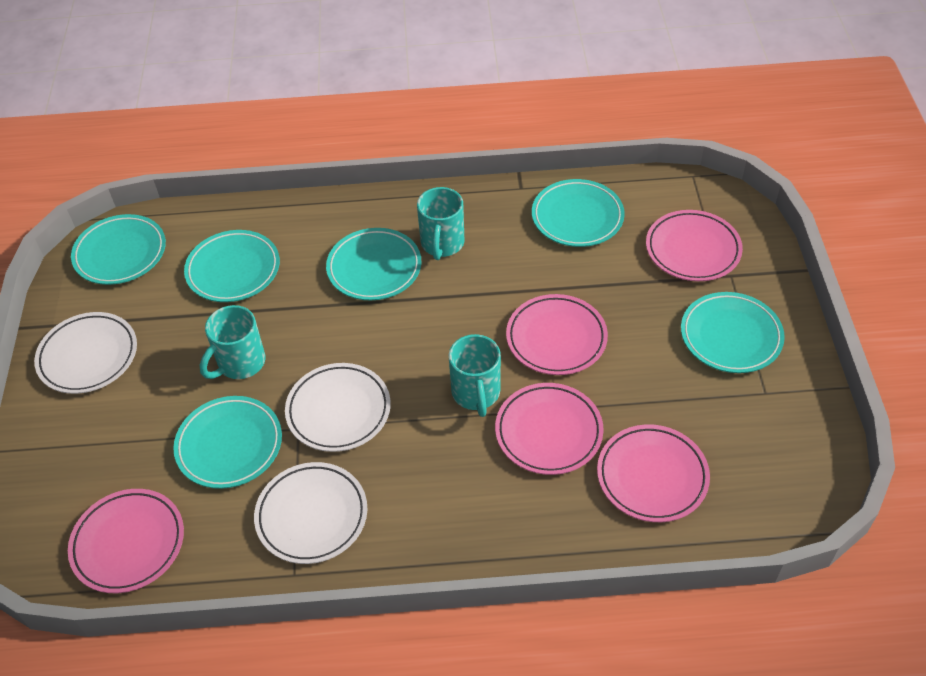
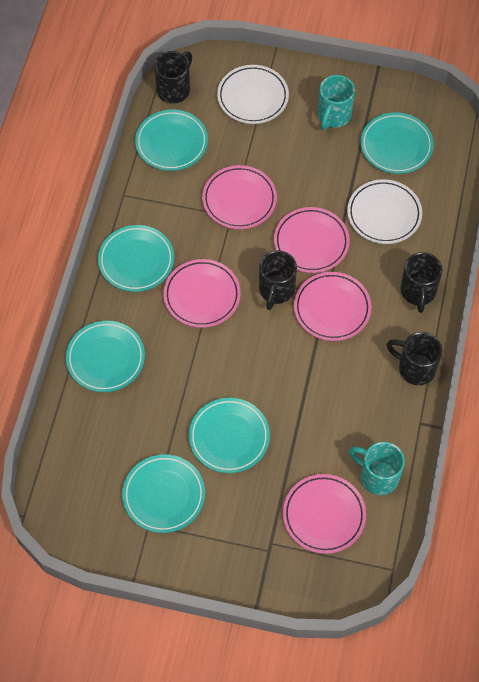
black mug: none = 0 -> [154,51,192,103] [259,250,297,310] [386,332,442,385] [401,252,443,313] = 4
turquoise mug: [200,305,265,379] [417,187,464,260] [449,334,501,417] = 3 -> [318,75,355,130] [349,442,405,495] = 2
white plate: [34,312,137,394] [254,462,367,564] [285,363,391,452] = 3 -> [217,65,289,124] [347,179,422,244] = 2

